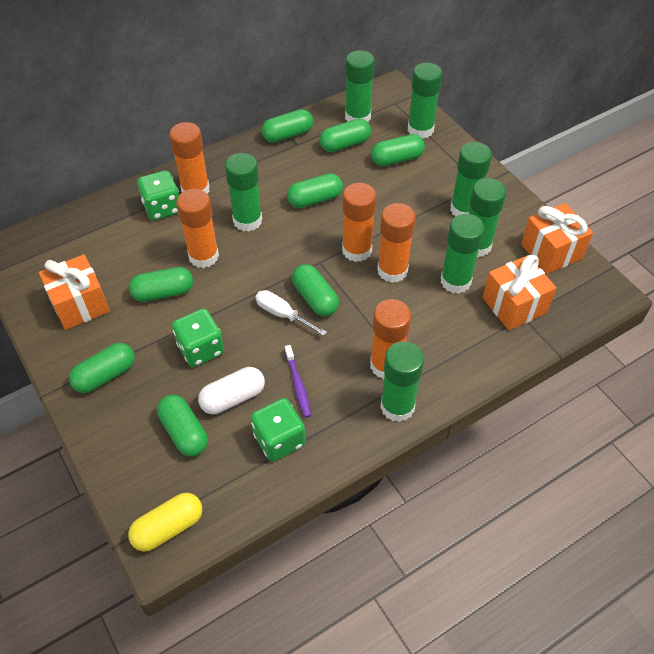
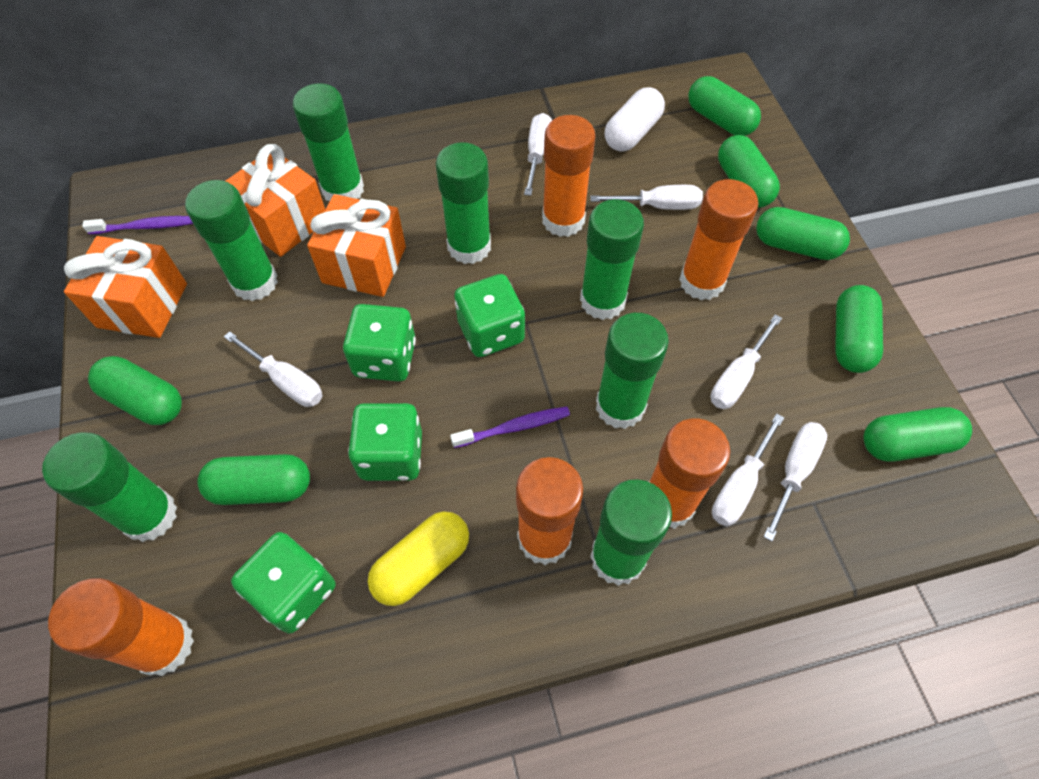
green capsule: [69,343,135,393] [129,267,193,302] [157,395,208,456] [262,109,313,143] [287,173,343,208] [292,264,339,316] [320,118,371,152] [371,134,425,166] = 8 -> [88,356,182,425] [197,454,310,505] [688,76,761,136] [718,135,780,207] [756,207,850,260] [835,285,883,373] [864,407,972,462] = 7
green dice: [137,170,179,221] [172,308,224,367] [251,398,305,462] = 3 -> [231,532,335,633] [343,304,416,382] [348,403,422,481] [454,274,525,357] = 4
purple toothbrush: [285,345,311,418] = 1 -> [82,216,193,234] [450,407,570,448] = 2
white screwdriver: [255,290,327,336] = 1 -> [224,331,323,407] [524,113,552,196] [590,185,703,210] [710,314,782,409] [712,413,784,526] [764,422,827,541] = 6

